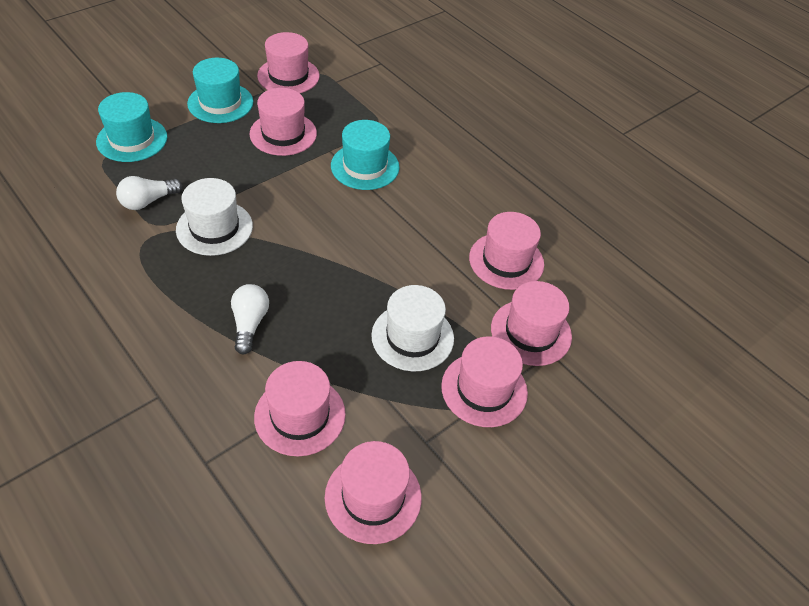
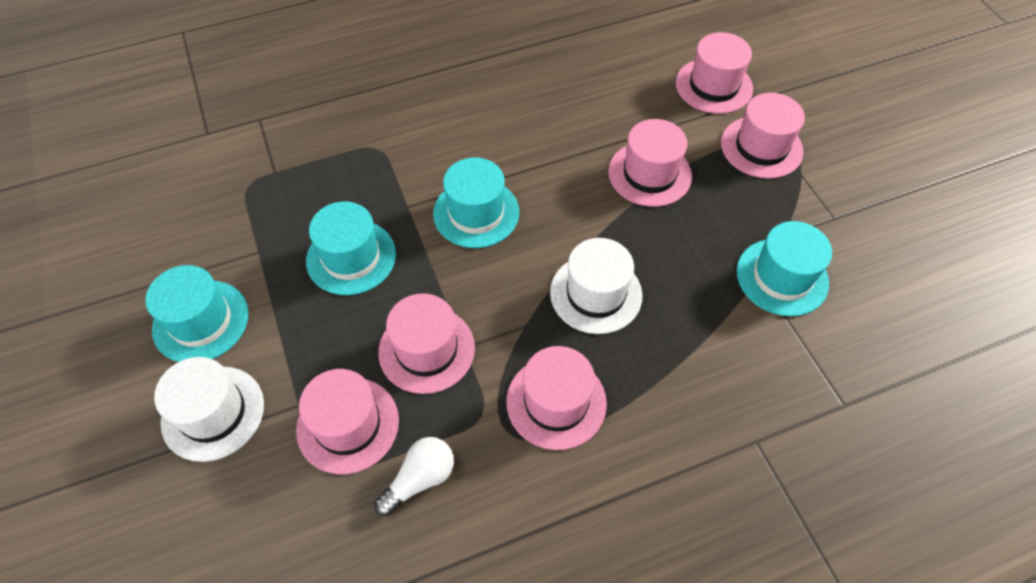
pink hat: [249,88,317,156] [254,361,346,456] [257,32,320,93] [325,441,422,544] [441,336,528,427] [469,212,544,290] [491,281,572,366] = 7 -> [296,369,399,474] [378,293,475,394] [506,346,607,450] [608,119,692,207] [676,32,753,114] [721,93,805,179] = 6
turquoise hat: [96,92,167,162] [187,58,253,123] [331,120,399,190] = 3 -> [145,265,249,362] [306,201,396,295] [433,158,519,248] [737,221,832,316] = 4
white light bulb: [116,176,182,210] [231,284,269,354] = 2 -> [374,437,454,516] = 1

